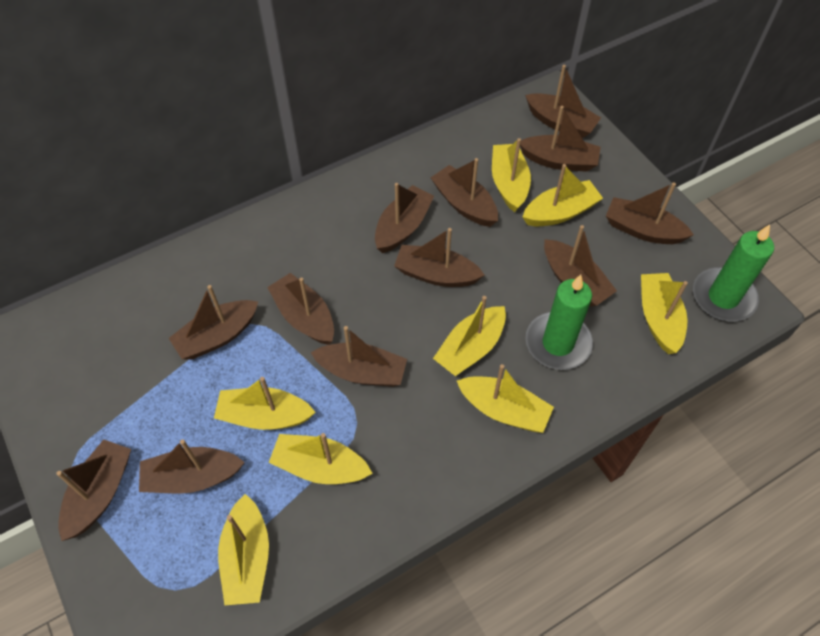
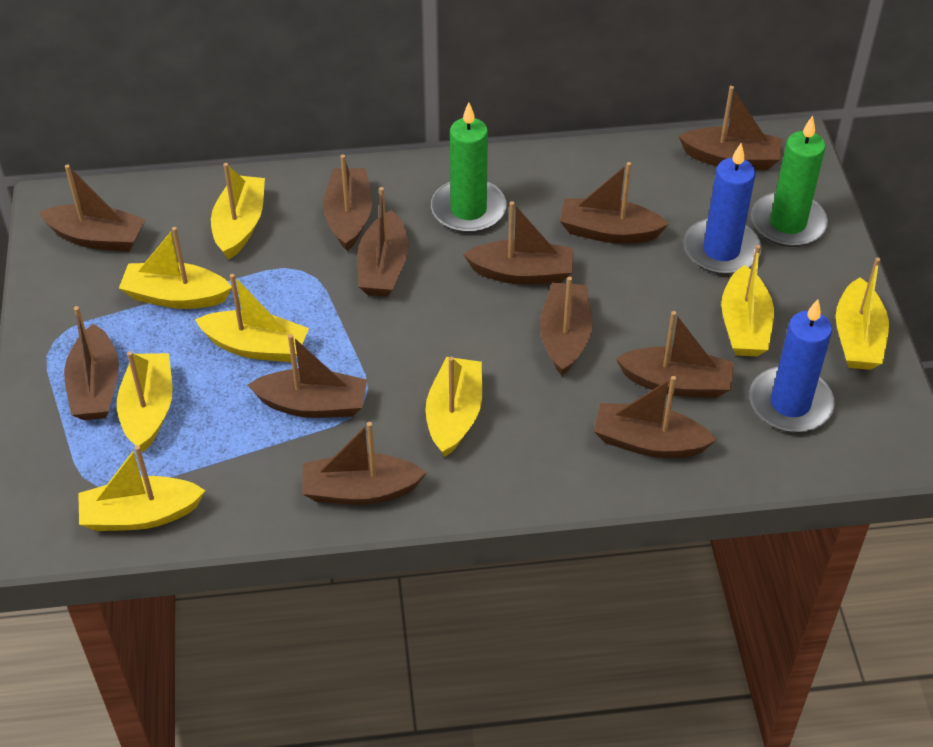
blue candle: none = 0 -> [684,143,762,275] [749,299,835,433] = 2

